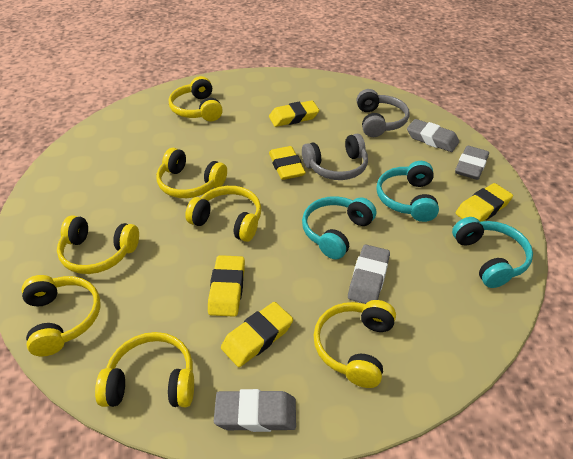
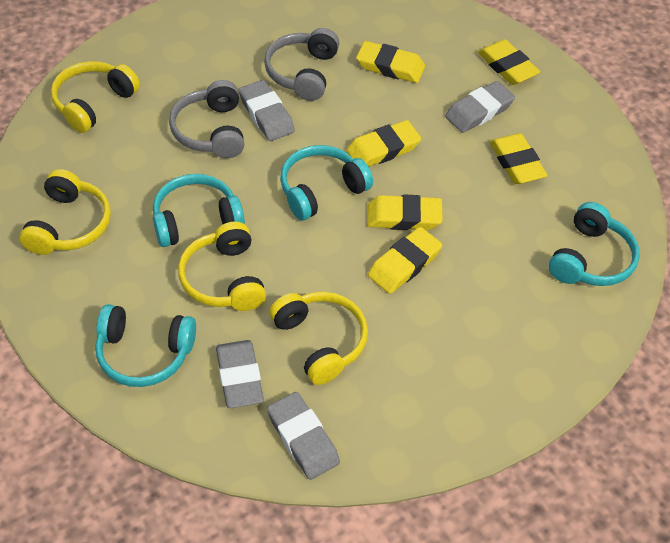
turquoise headphones: [302,196,376,260] [376,161,439,222] [452,217,533,288] = 3 -> [95,304,196,387] [153,174,245,247] [280,145,373,220] [549,202,640,286] = 4
yellow eraser: [208,255,245,317] [221,302,293,367] [269,100,320,127] [269,146,306,180] [455,183,513,222] = 5 -> [346,120,421,167] [356,41,425,83] [367,194,443,230] [368,227,442,294] [478,39,540,85] [490,133,547,184] = 6
yellow headphones: [21,275,101,357] [57,215,139,274] [95,332,194,407] [156,148,227,198] [169,76,223,122] [185,186,261,242] [313,300,396,388] = 7 -> [19,169,111,255] [51,61,140,133] [178,221,266,311] [269,292,368,385] = 4

